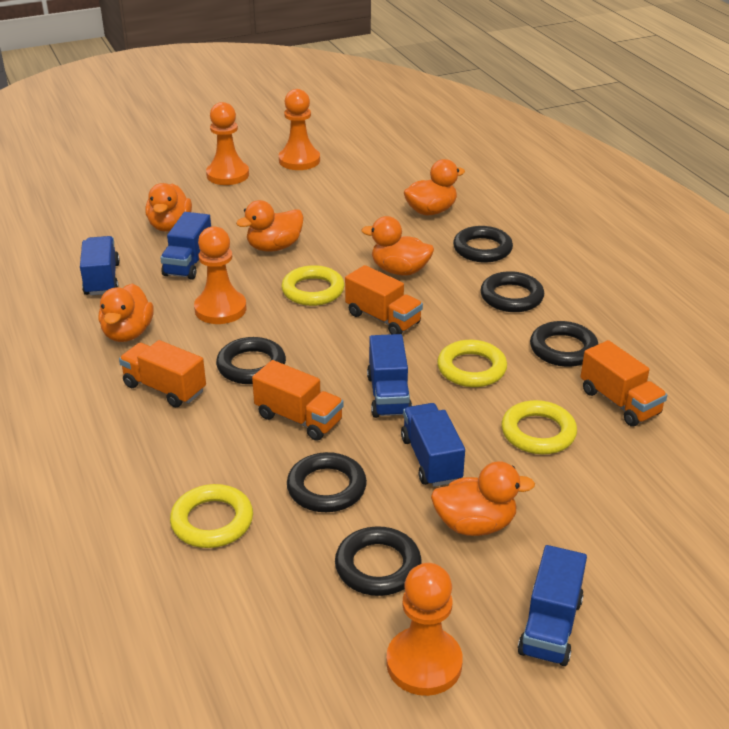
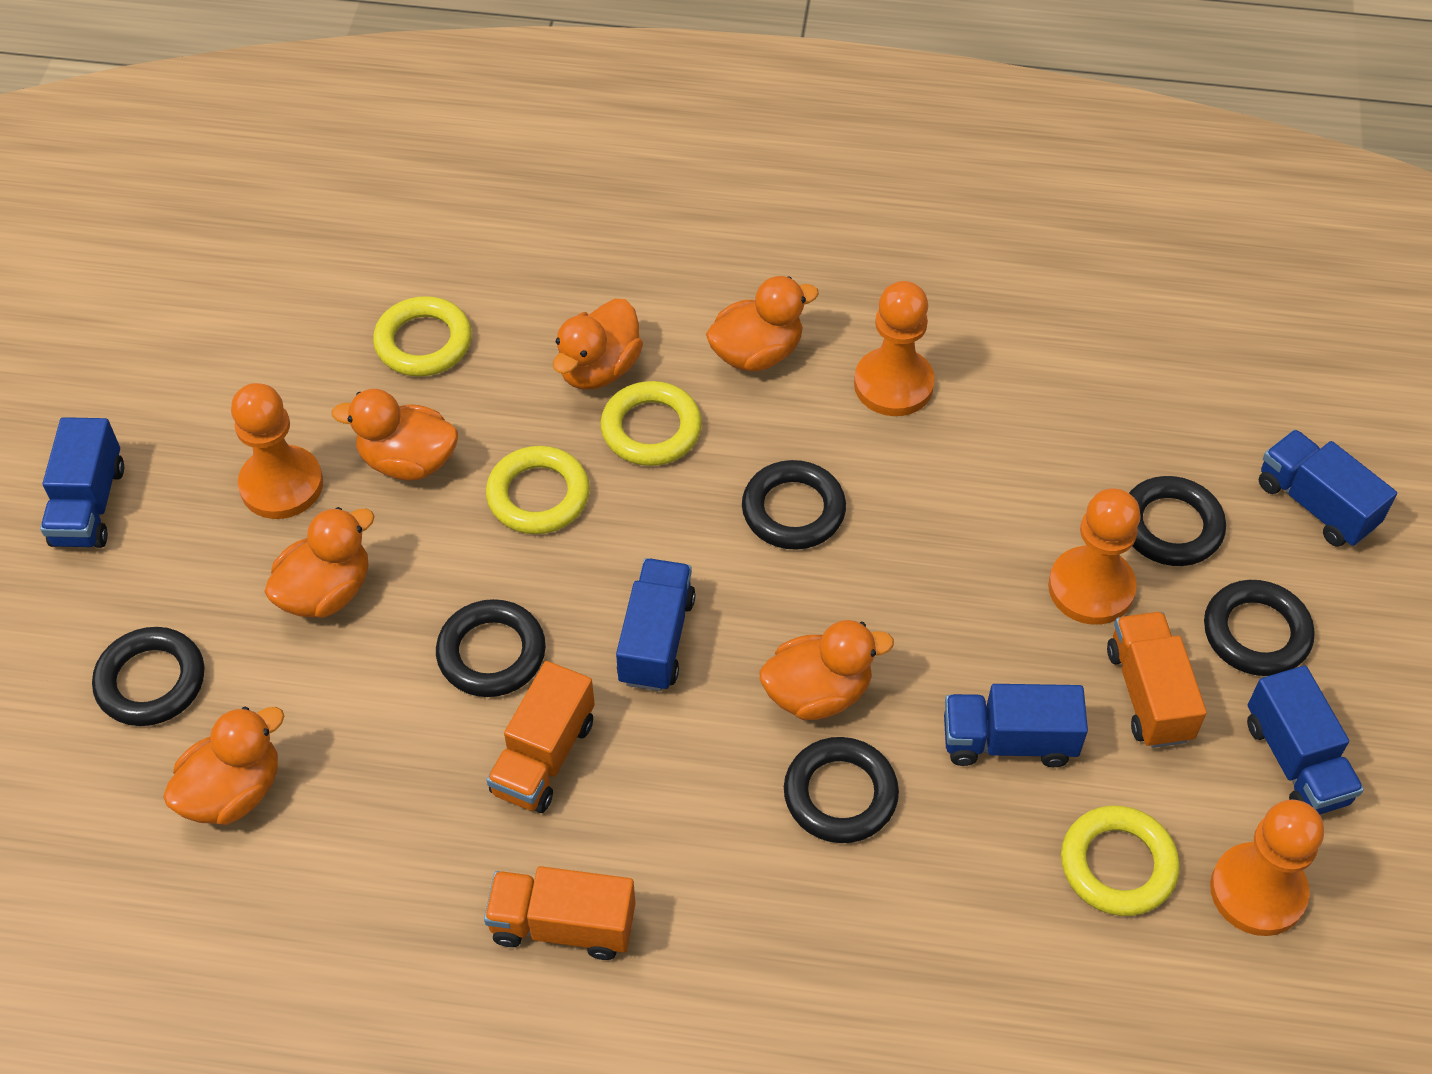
orange truck: [119,340,206,407] [252,360,344,441] [345,265,423,334] [580,340,667,427] = 4 -> [484,866,636,960] [486,661,595,813] [1107,612,1207,748] = 3

